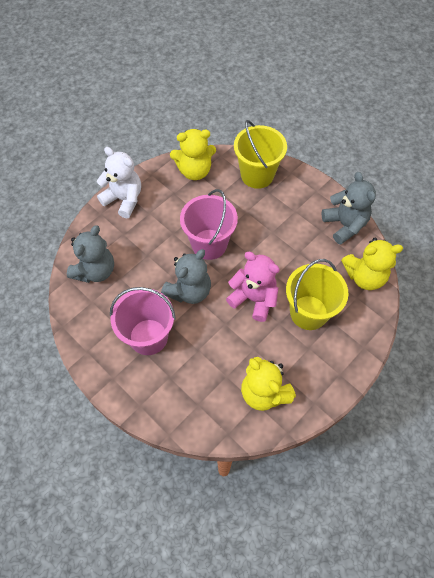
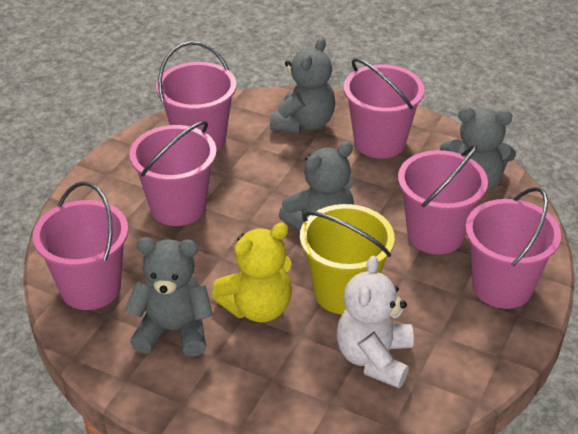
grey teddy bear: [67,225,114,283] [161,249,211,304] [322,172,376,245] = 3 -> [125,237,213,357] [270,37,335,133] [279,141,354,231] [440,107,516,192] = 4
pink bucket: [110,287,176,355] [180,189,238,260] = 2 -> [33,181,128,310] [129,121,217,226] [156,41,237,151] [344,58,424,159] [398,144,488,255] [465,187,561,309] = 6
pink teddy bear: [226,252,280,322] = 1 -> none = 0
yellow bucket: [234,120,287,189] [286,259,348,330] = 2 -> [300,204,395,314] = 1
yellow teddy bear: [170,129,216,180] [241,357,296,411] [341,238,403,290] = 3 -> [211,223,292,323] = 1

